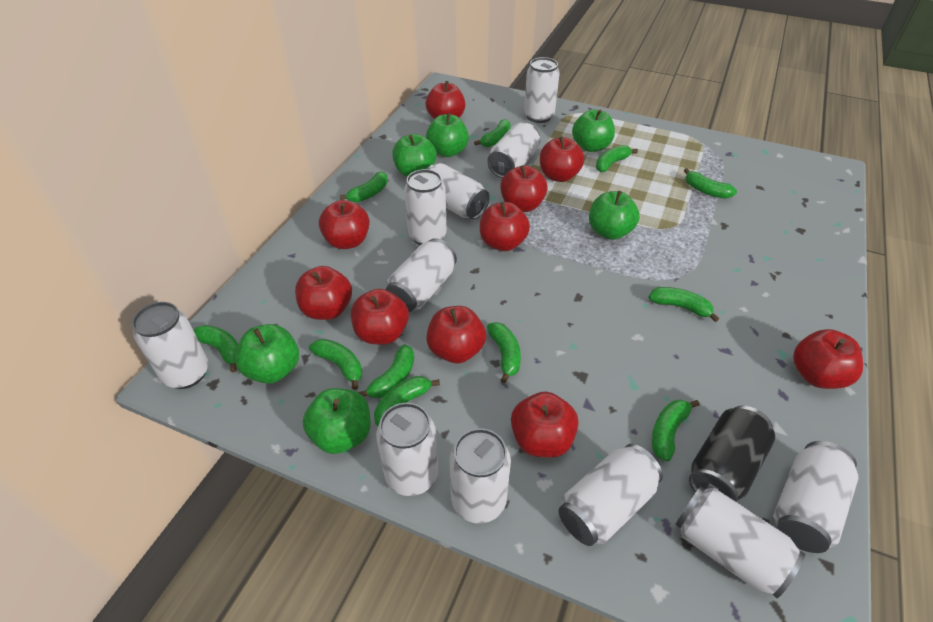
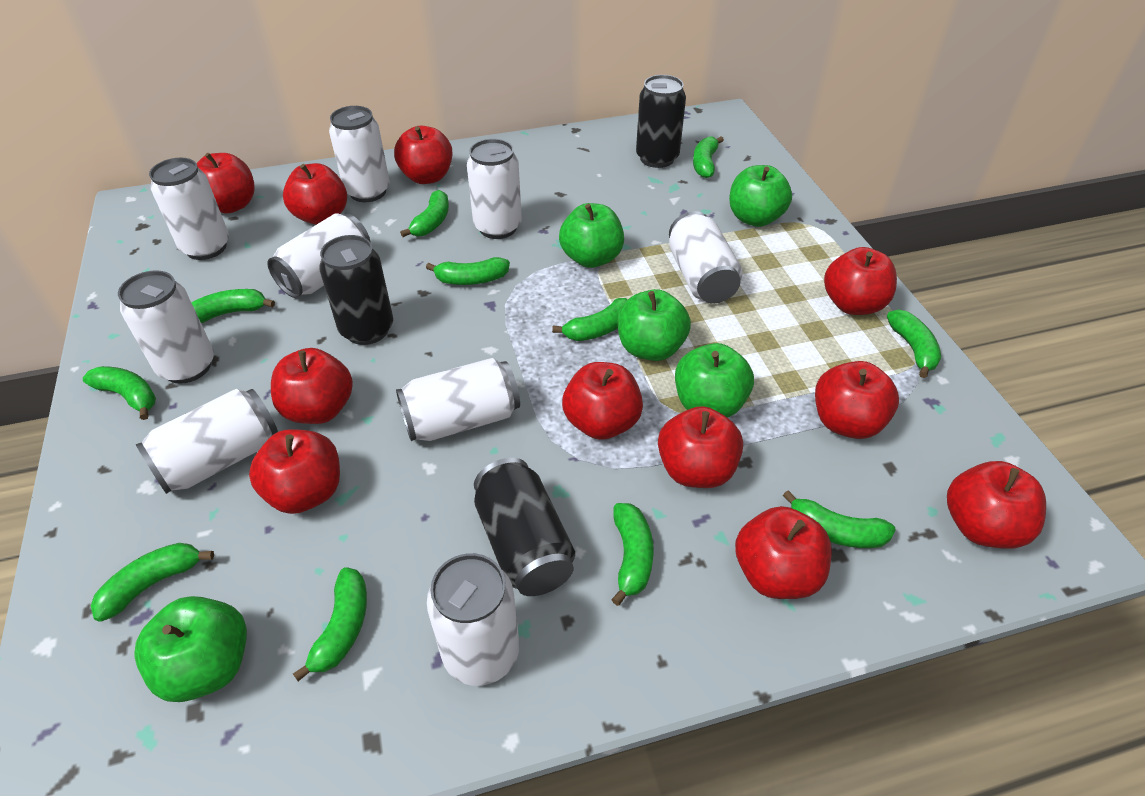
black can: [689,406,775,502] = 1 -> [319,235,393,345] [474,458,575,596] [636,75,686,168] = 3
green apple: [235,324,299,384] [303,388,371,454] [392,134,437,177] [426,113,469,157] [572,109,615,152] [589,191,639,240] = 6 -> [134,596,247,702] [559,203,624,268] [618,289,691,361] [675,343,754,418] [729,165,792,227] = 5
red apple: [295,266,352,320] [319,200,370,249] [351,289,409,345] [426,81,465,119] [426,306,486,363] [480,202,530,251] [500,165,548,212] [511,392,579,458] [540,136,584,182] [793,329,863,389] = 10 -> [196,153,254,214] [249,429,340,514] [271,348,353,424] [283,163,347,225] [394,126,452,184] [562,362,643,440] [658,406,743,488] [735,506,832,599] [815,361,899,439] [824,247,897,315] [947,461,1046,548] = 11
white can: [132,302,208,389] [376,403,439,496] [386,238,457,312] [404,169,447,245] [427,163,490,220] [449,428,511,524] [487,122,540,178] [524,57,560,123] [558,444,663,546] [676,486,805,598] [774,441,858,553] = 11 -> [118,270,214,384] [136,389,278,494] [149,158,229,260] [267,213,370,298] [329,106,390,202] [396,358,520,441] [427,553,519,686] [467,139,522,239] [669,211,742,303] = 9

